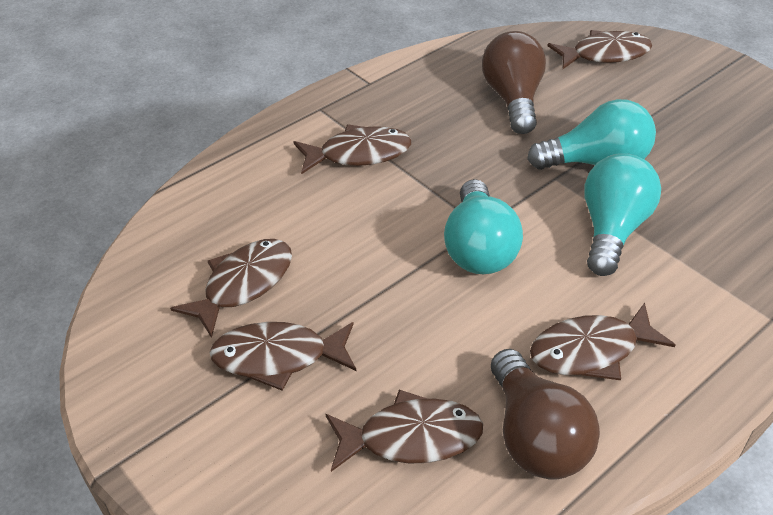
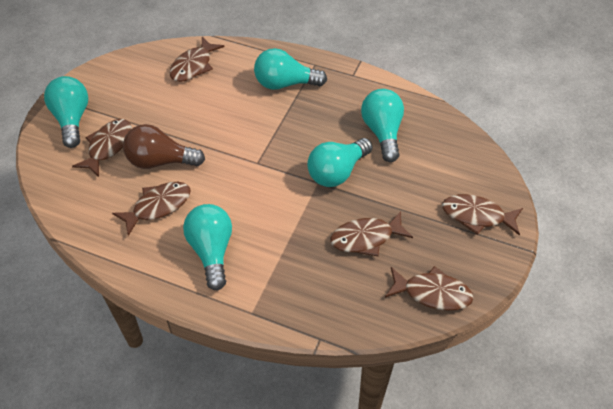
brown light bulb: [482,31,546,134] [491,349,600,480] = 2 -> [123,124,205,169] = 1
turquoise light bulb: [444,179,523,274] [527,99,656,170] [585,153,661,276] = 3 -> [44,76,89,148] [183,204,232,291] [254,48,327,90] [307,138,373,187] [361,89,404,162] = 5

